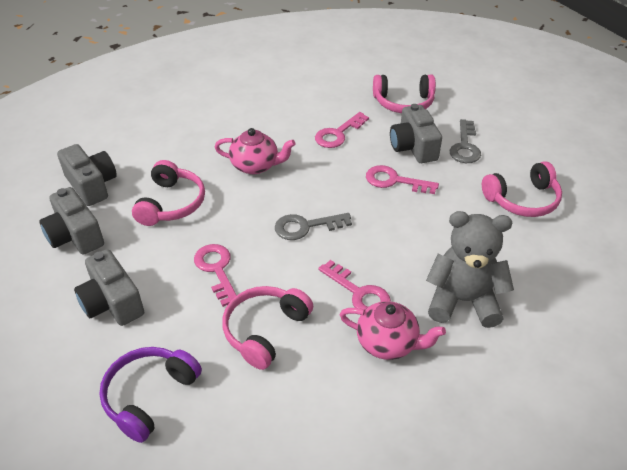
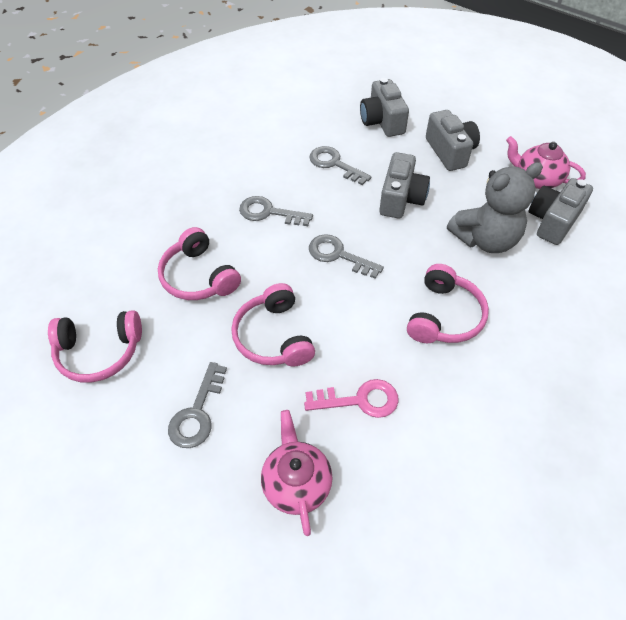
grey key: [275,213,352,240] [450,119,481,163] = 2 -> [168,362,227,448] [239,196,313,226] [309,146,372,185] [309,234,384,279] = 4
pink key: [194,244,237,307] [315,112,369,148] [318,260,391,309] [366,165,439,194] = 4 -> [304,379,399,418] = 1
purple headphones: [99,347,202,443] = 1 -> none = 0

